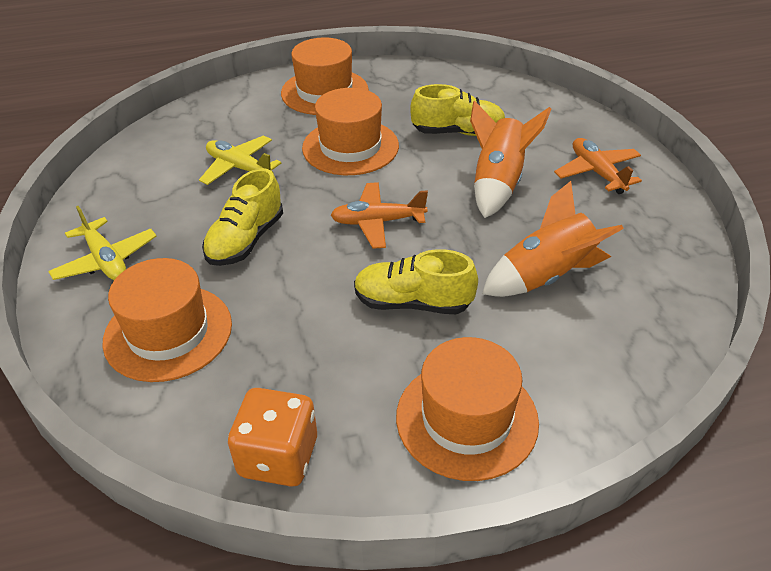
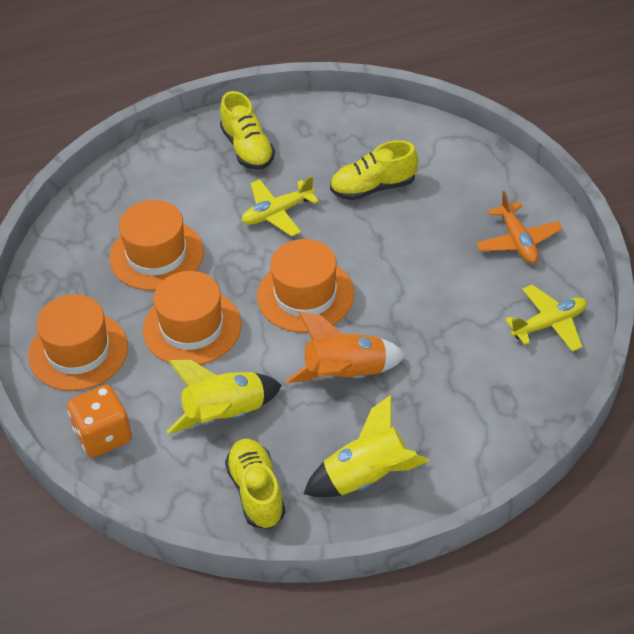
orange plane: [331,182,428,249] [554,138,642,194] = 2 -> [476,191,563,263] = 1
orange rocket: [470,100,551,218] [482,181,624,297] = 2 -> [286,312,406,383] = 1
yellow rocket: none = 0 -> [167,360,282,434] [304,395,429,498] = 2

